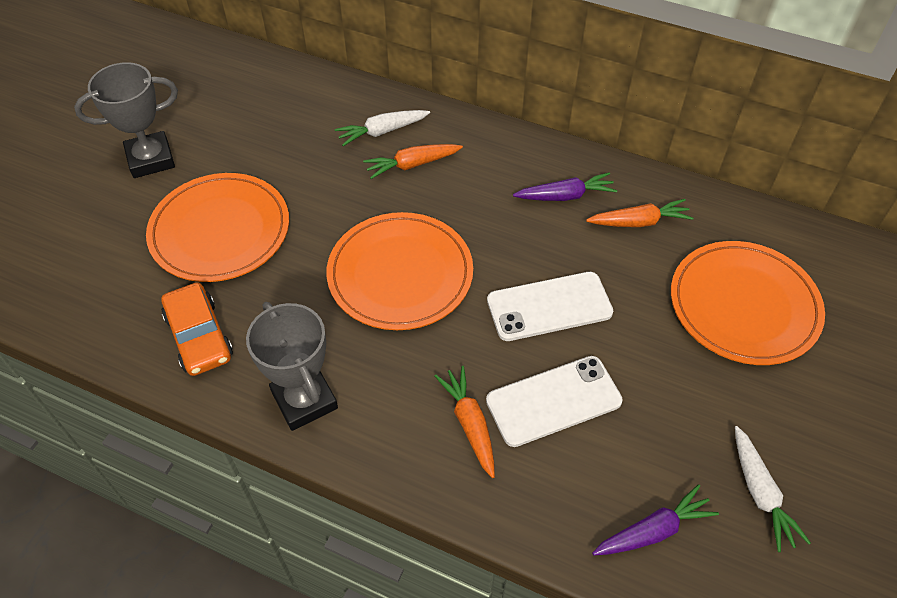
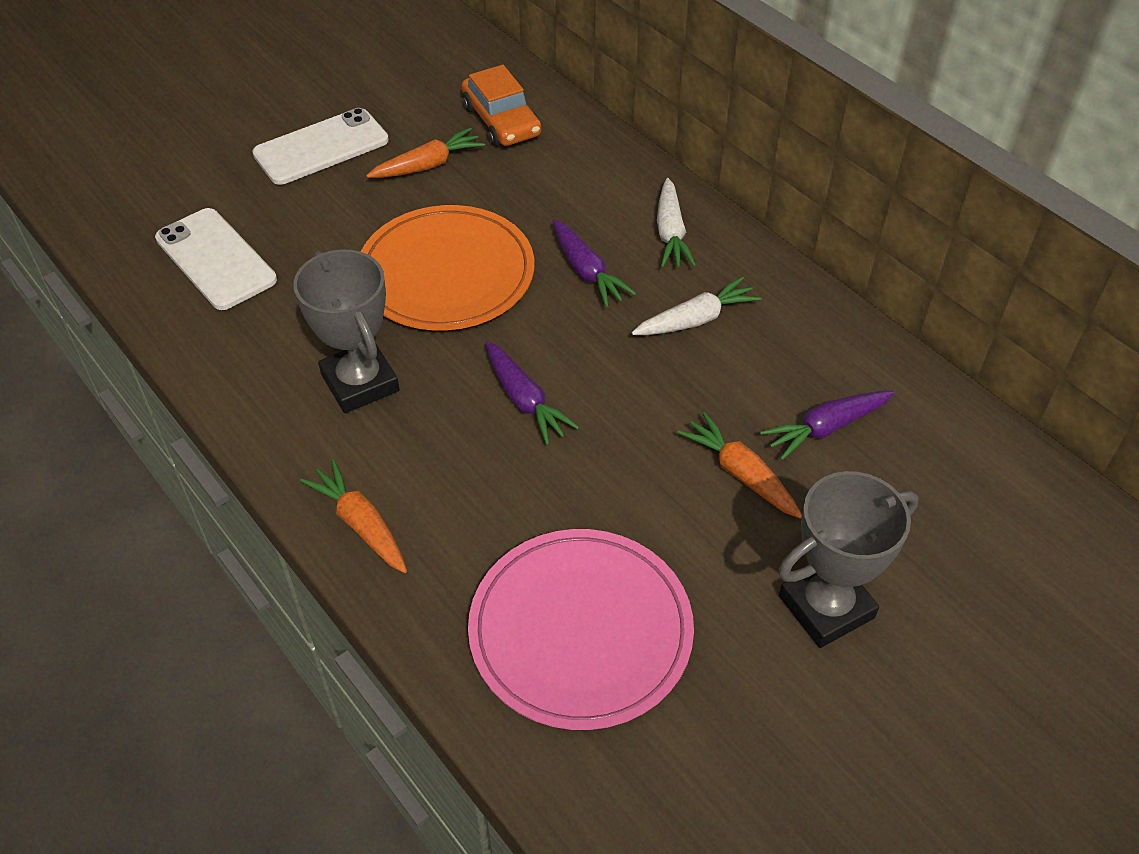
orange plate: [146,173,289,282] [326,212,473,330] [671,241,825,365] = 3 -> [361,205,534,331] = 1
pink plate: none = 0 -> [468,529,694,730] = 1
purple carrot: [513,172,617,201] [592,485,719,555] = 2 -> [486,341,579,445] [552,219,636,307] [760,391,895,460] = 3

